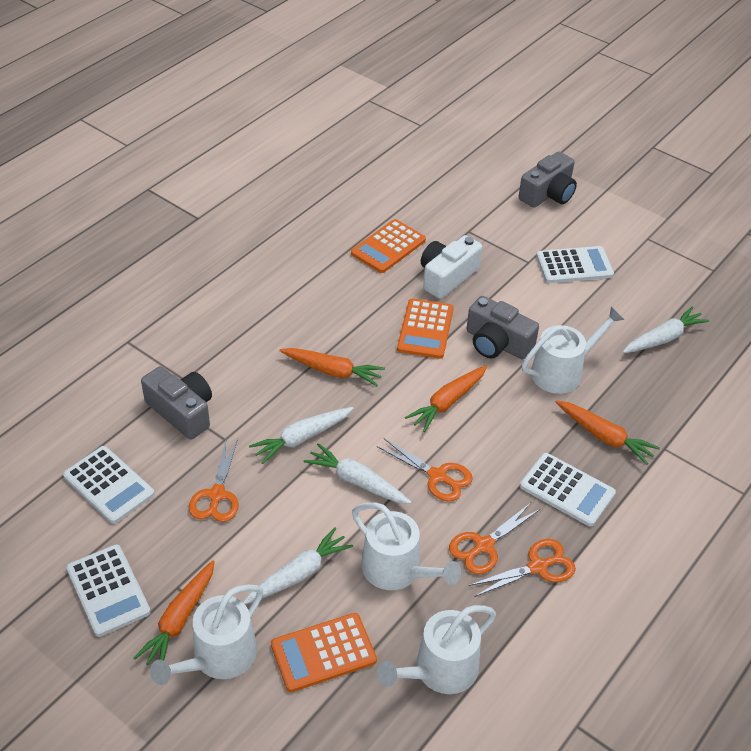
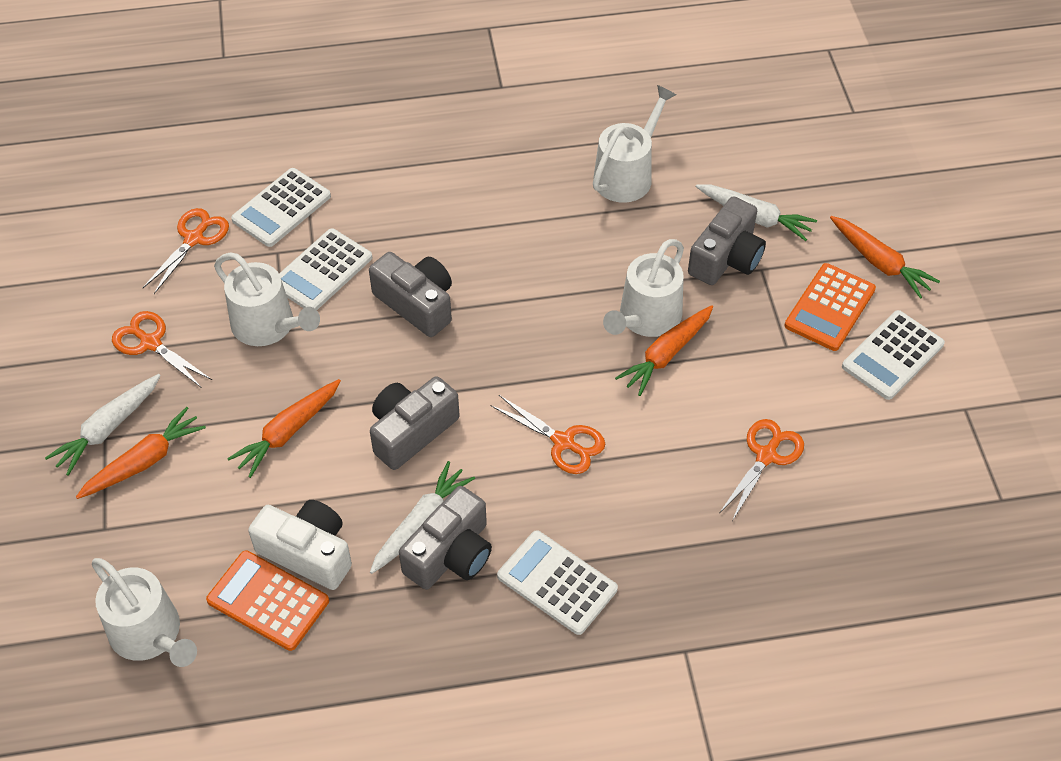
grey camera: [141,366,212,440] [467,296,539,359] [519,152,577,208] = 3 -> [369,252,452,337] [370,376,460,470] [399,486,492,590] [688,196,766,285] = 4
orange calculator: [271,613,377,692] [351,219,426,273] [397,299,454,359] = 3 -> [206,550,329,651] [784,263,876,351] = 2
white carrot: [243,527,353,605] [249,407,353,464] [304,443,411,504] [623,306,709,353] = 4 -> [45,374,161,476] [370,461,475,574] [696,184,817,241] = 3

